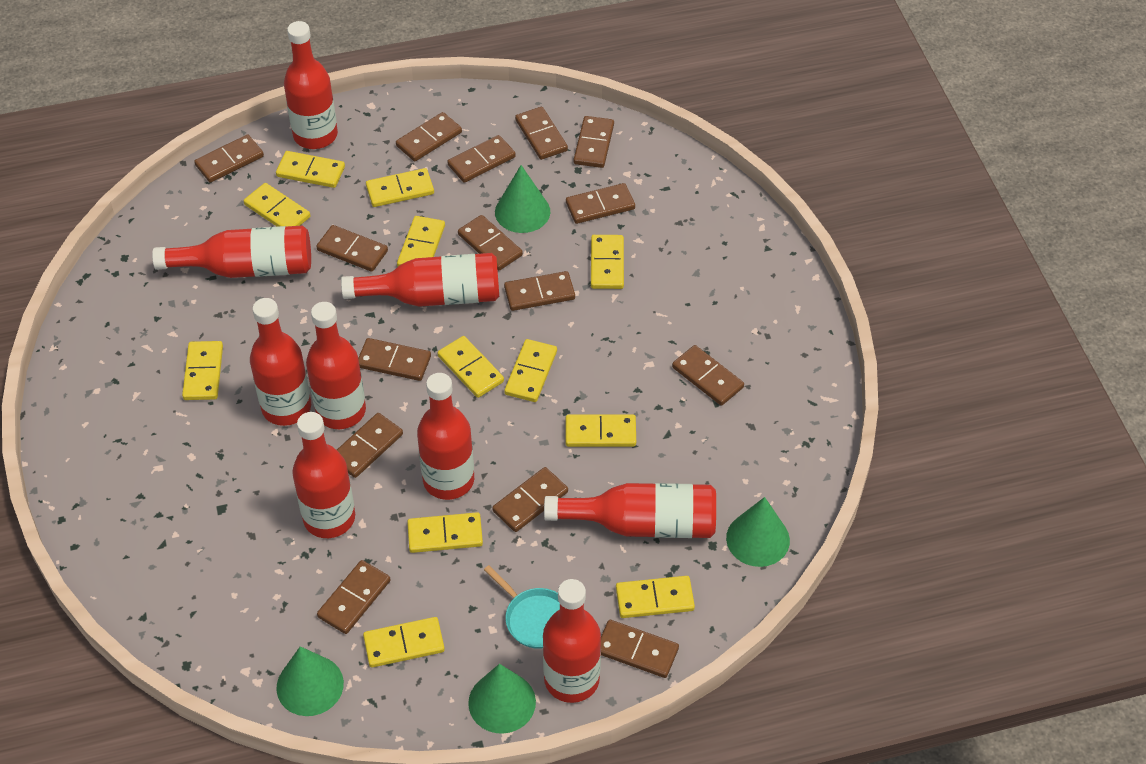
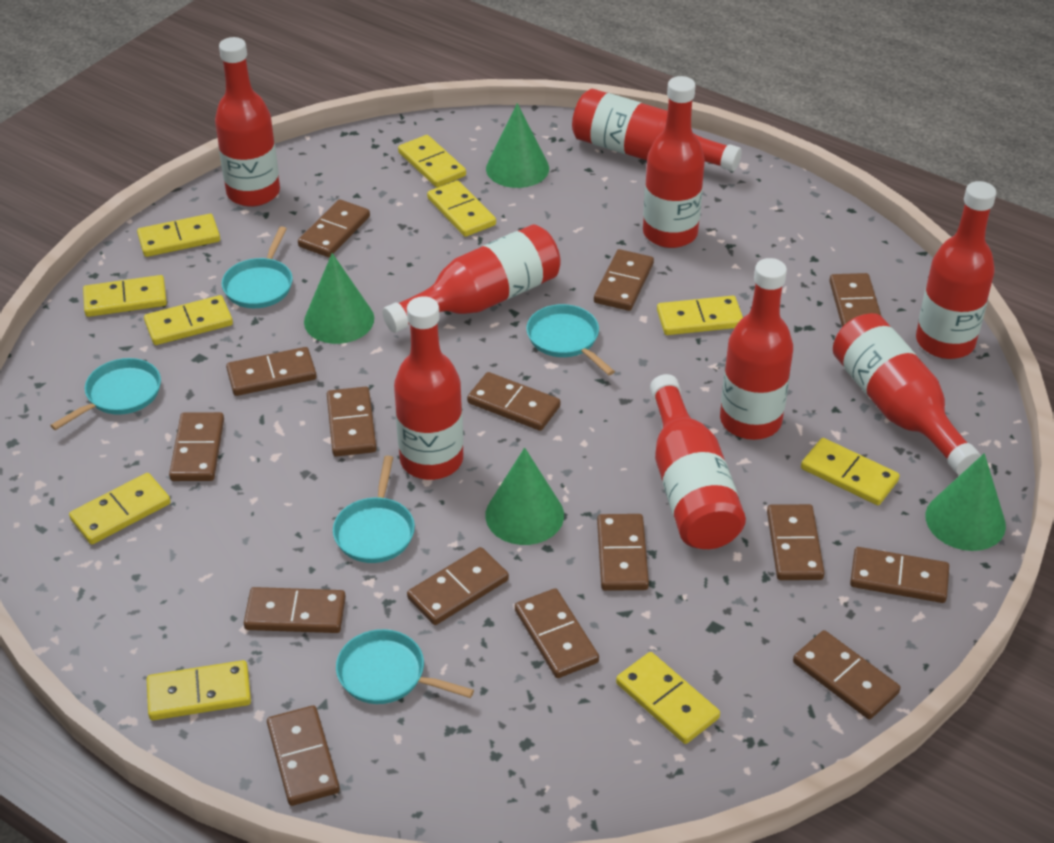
turquoise pan: [484,565,560,649] = 1 -> [50,358,161,430] [222,226,293,308] [333,456,415,563] [336,629,474,704] [526,304,615,375] = 5
yellow domino: [182,341,223,400] [244,183,310,227] [276,151,345,188] [363,617,445,668] [366,168,434,207] [397,216,445,266] [407,512,483,553] [438,336,504,398] [504,339,557,402] [566,414,636,447] [591,235,624,289] [616,576,695,618] = 12 -> [69,473,171,545] [83,275,167,317] [137,214,220,257] [144,295,233,345] [147,660,251,720] [398,135,466,187] [427,180,496,237] [616,652,720,744] [657,296,743,335] [801,438,900,505] = 10

